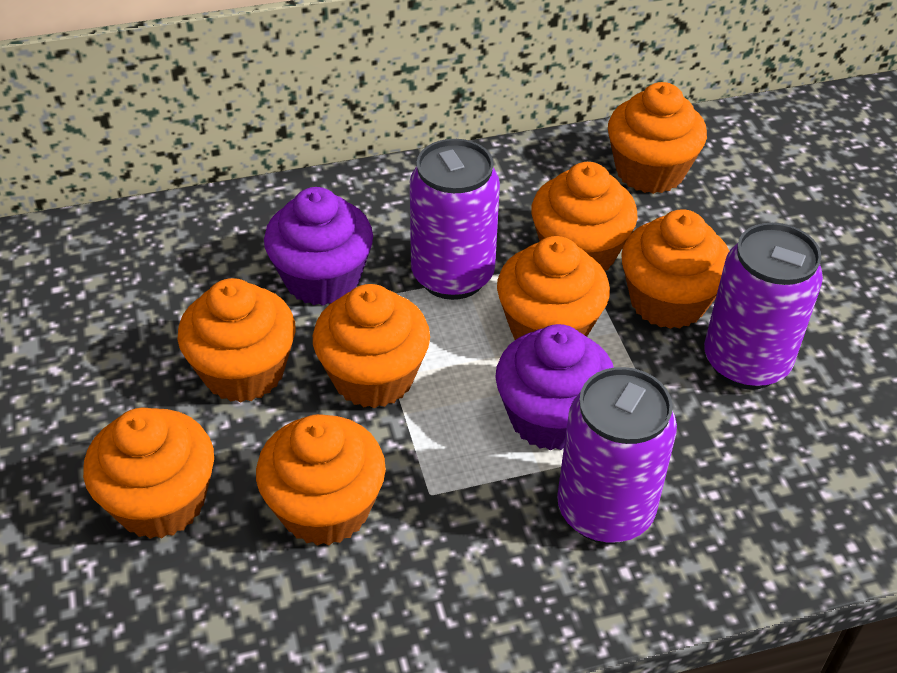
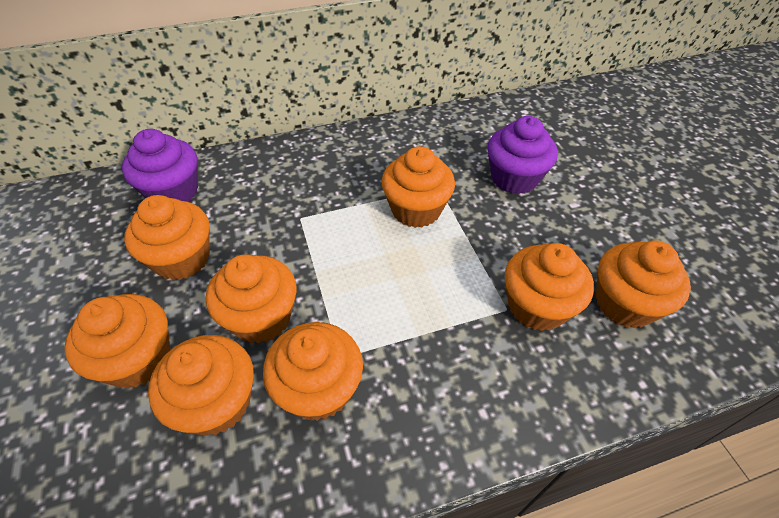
purple can: [410,139,500,300] [557,367,677,544] [704,223,823,390] = 3 -> none = 0

